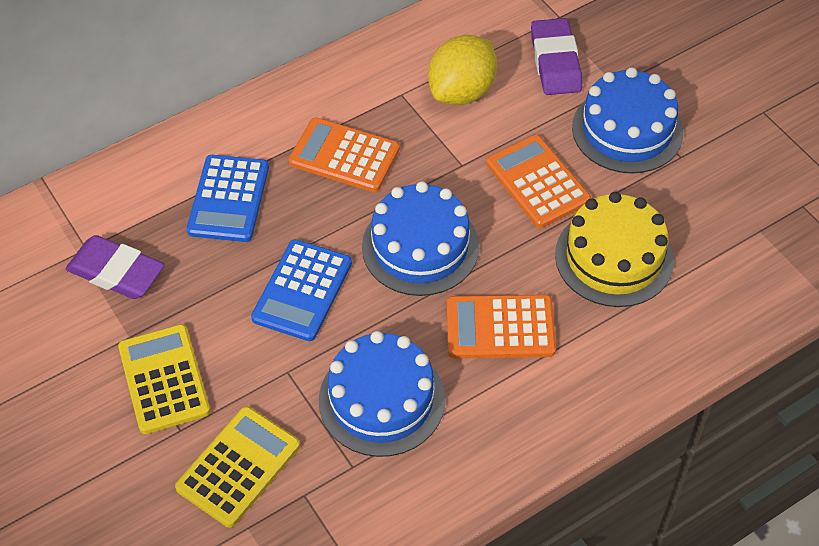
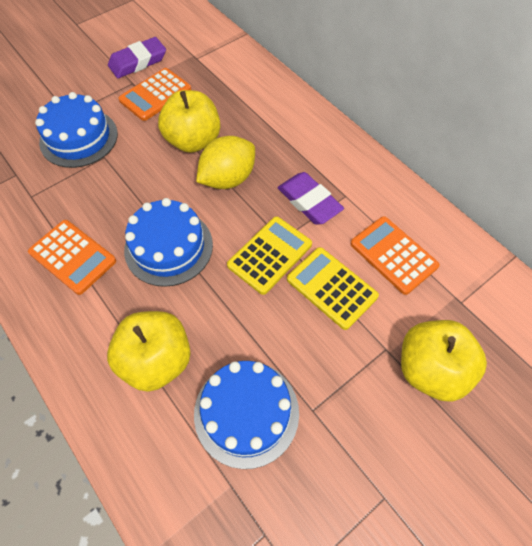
blue calculator: [186,155,269,242] [251,239,352,341] = 2 -> none = 0
yellow apple: none = 0 -> [107,311,190,392] [158,90,220,153] [401,320,487,402] = 3
yellow cake: [555,192,674,307] = 1 -> none = 0

